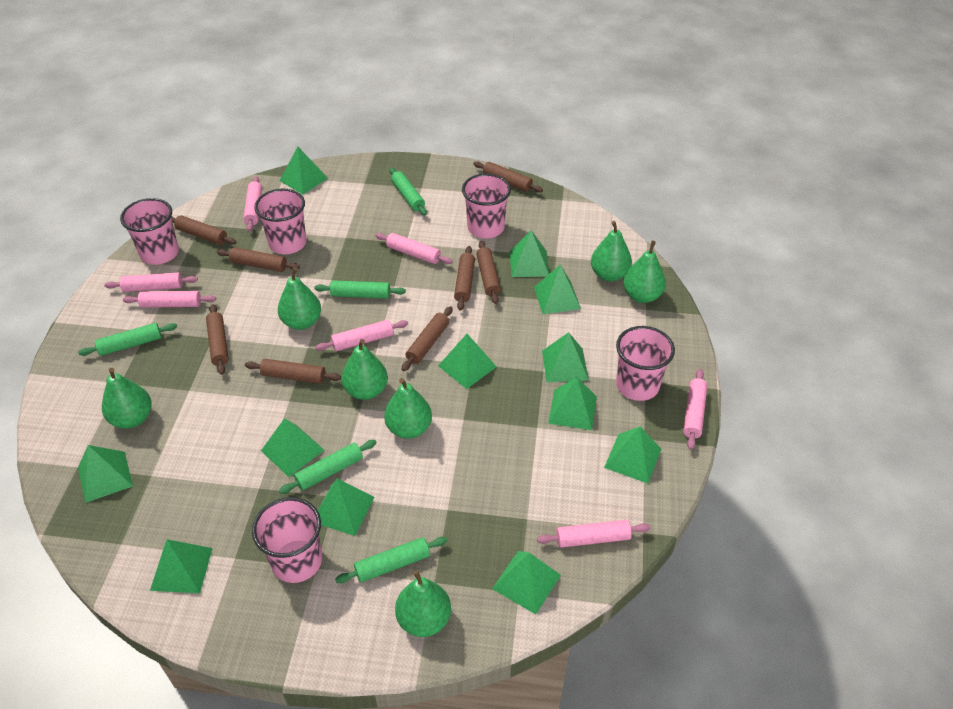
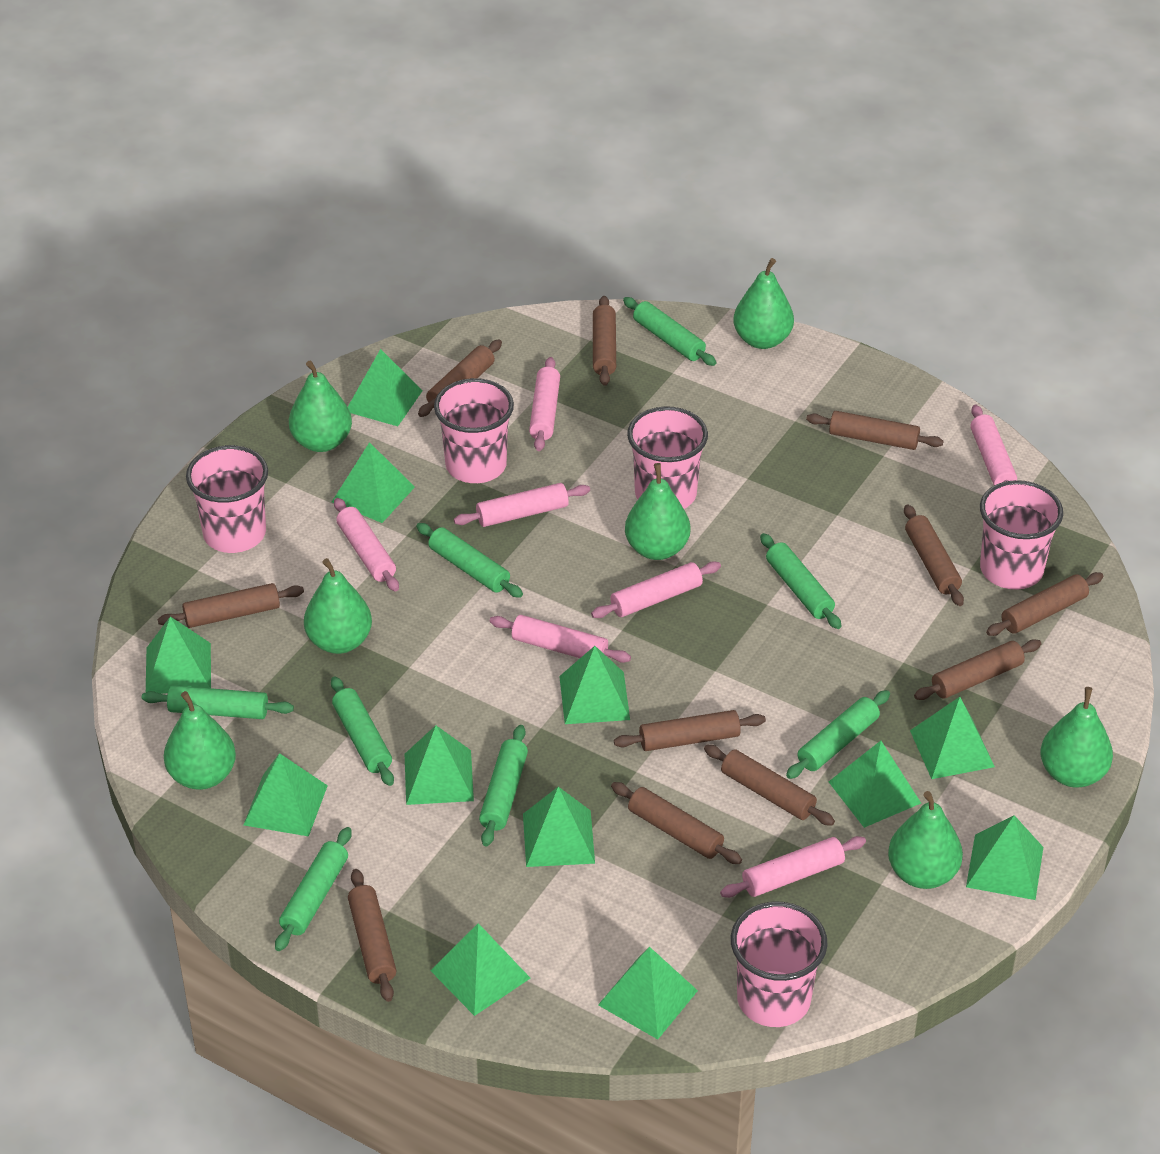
brown rolling pin: [172,215,237,245] [206,304,229,375] [217,247,300,272] [245,359,341,384] [402,306,453,371] [454,246,475,311] [473,161,543,192] [477,241,501,304] = 8 -> [158,583,304,628] [348,869,397,1002] [418,339,502,417] [593,296,616,386] [611,782,742,864] [614,710,766,751] [704,745,835,826] [806,411,943,450] [904,505,964,606] [914,639,1041,700] [986,572,1103,636] = 11
green rolling pin: [78,323,177,356] [279,440,377,494] [314,280,406,298] [335,537,447,583] [389,168,427,216] = 5 -> [142,686,294,719] [275,827,352,951] [331,676,394,786] [416,523,523,598] [479,725,528,846] [623,297,716,366] [760,533,841,629] [786,690,890,779] = 8

